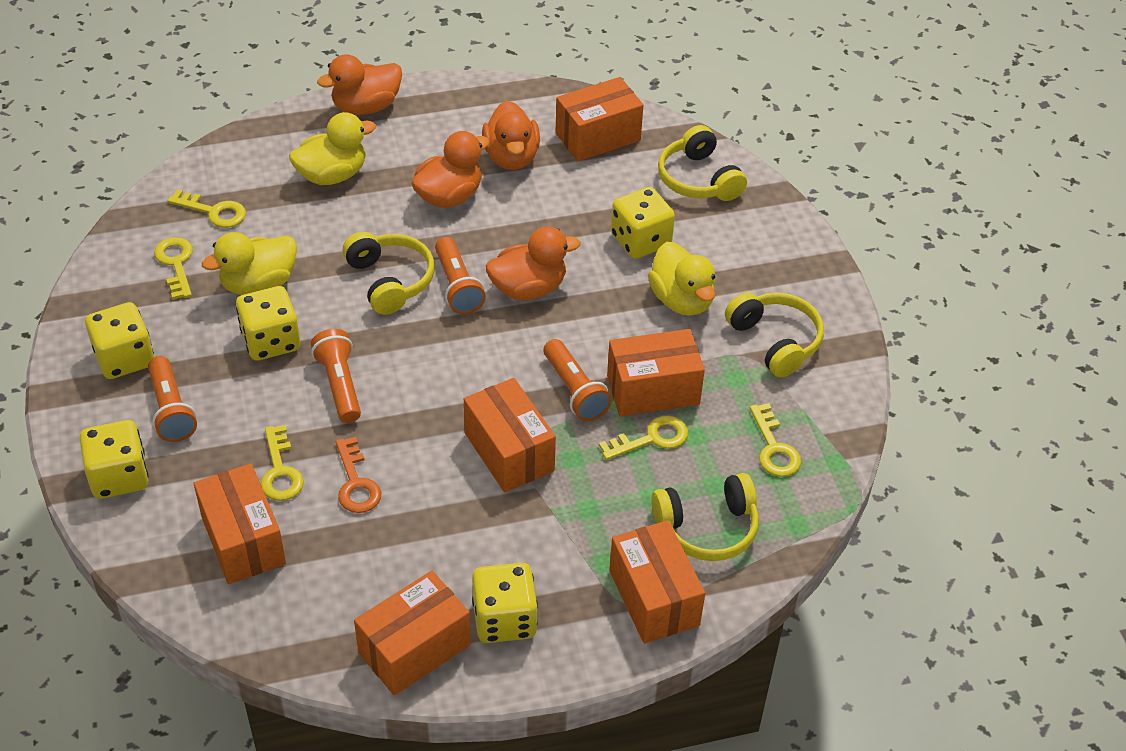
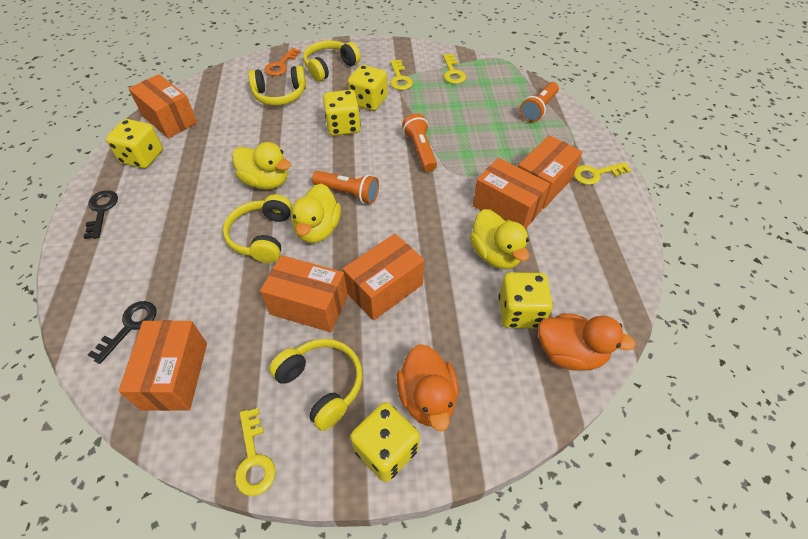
black key: none = 0 -> [84,190,118,239] [88,301,156,364] = 2
orange duck: [317,54,402,115] [411,131,490,208] [482,101,540,170] [486,226,580,300] = 4 -> [396,344,459,432] [538,314,636,371] = 2
orange flashlight: [148,356,197,442] [311,329,361,423] [435,237,486,314] [543,339,612,421] = 4 -> [312,171,379,204] [402,114,437,172] [520,82,559,122] = 3
yellow key: [154,237,193,299] [168,189,246,228] [261,425,304,501] [599,415,688,460] [750,403,801,477] = 5 -> [235,408,276,496] [390,60,413,90] [443,54,466,84] [574,162,632,185] = 4

